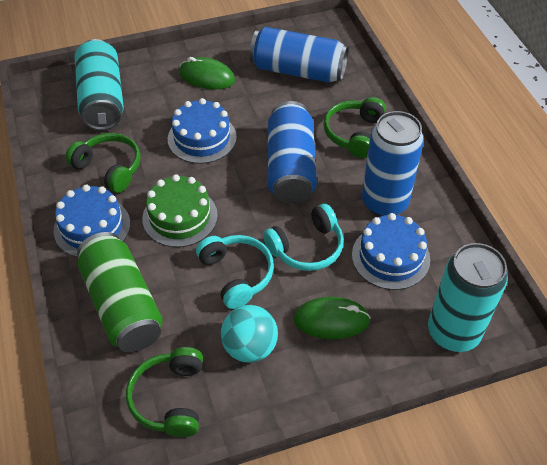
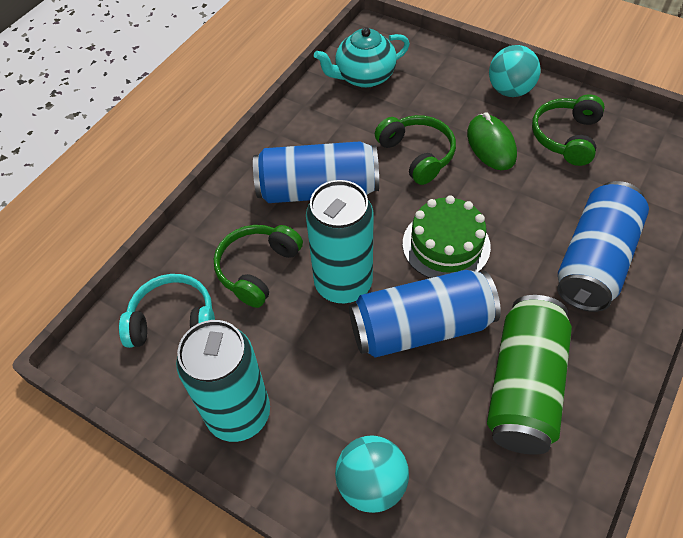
blue cake: [54,185,130,258] [168,98,237,164] [352,213,430,290] = 3 -> none = 0
green mouse: [179,57,235,90] [293,297,371,339] = 2 -> [467,112,517,170] = 1
turquoise ball: [221,305,278,363] = 1 -> [335,436,409,513] [489,45,541,97] = 2
turquoise headphones: [196,235,274,309] [263,204,344,271] = 2 -> [119,274,215,348] = 1
turquoise teapot: none = 0 -> [314,27,410,88] = 1

